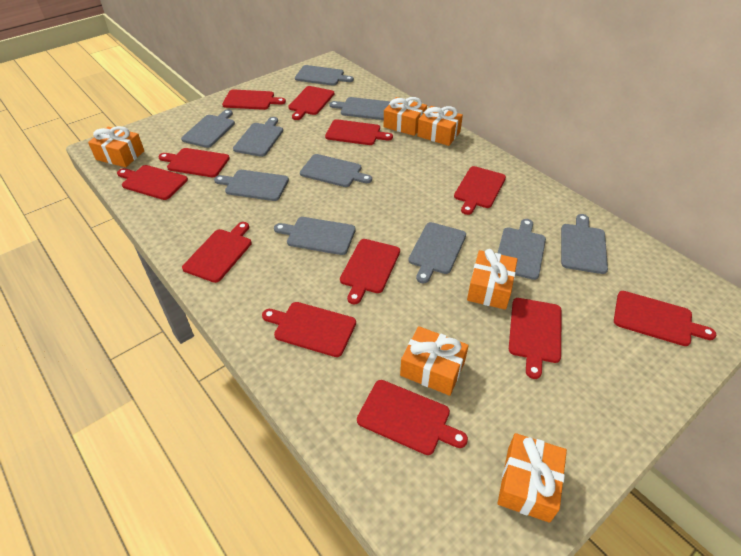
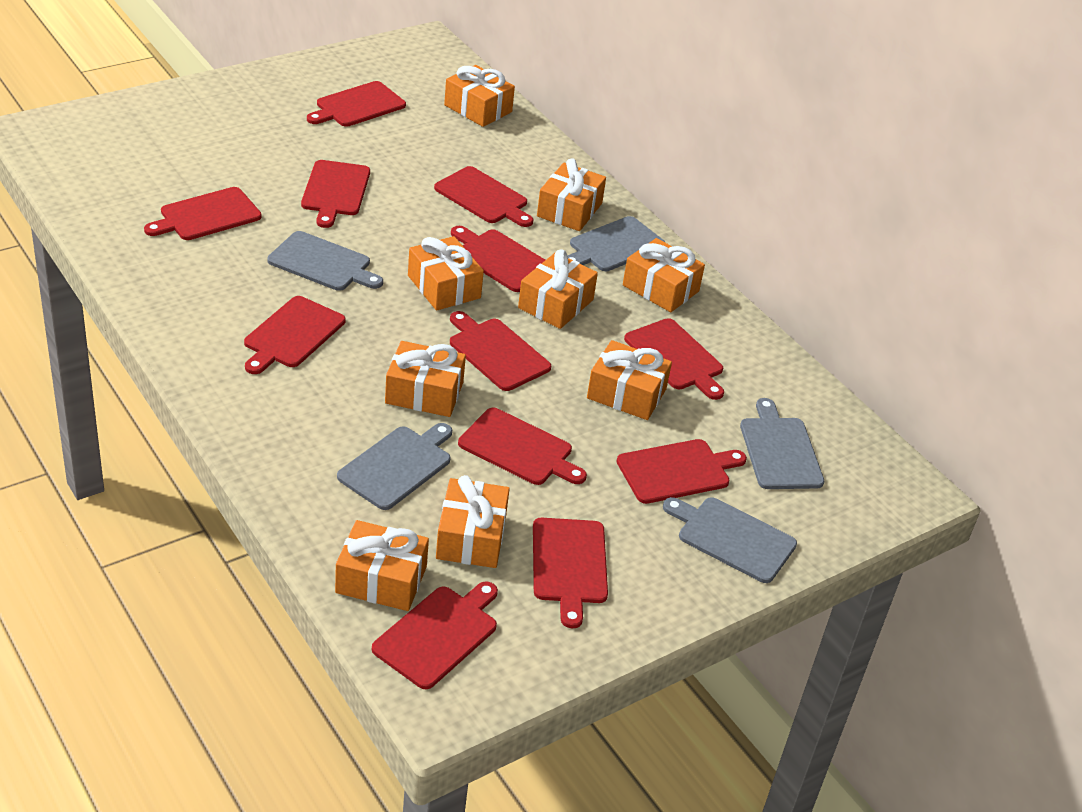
grey cutting board: [181,110,235,148] [214,170,289,201] [233,117,283,157] [274,217,356,255] [295,65,354,86] [300,154,372,187] [329,97,390,120] [408,222,466,283] [498,219,546,280] [561,214,608,274] = 10 -> [267,231,383,291] [337,423,452,510] [567,216,665,271] [663,497,797,583] [740,398,825,489] = 5
orange gift: [88,126,144,167] [384,97,427,136] [400,326,469,396] [417,106,463,146] [467,249,518,310] [497,433,567,523] = 6 -> [335,520,429,611] [385,341,466,417] [408,236,484,311] [436,475,510,568] [444,65,515,127] [518,250,598,329] [537,158,606,231] [587,340,672,420] [623,238,705,312] = 9

